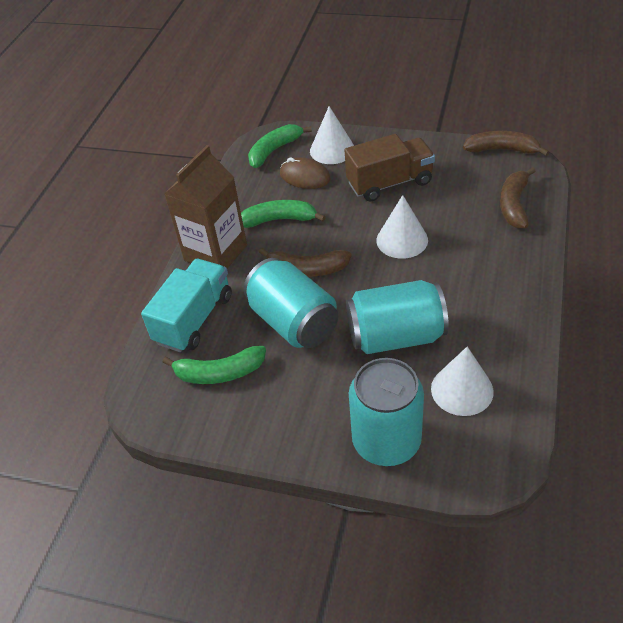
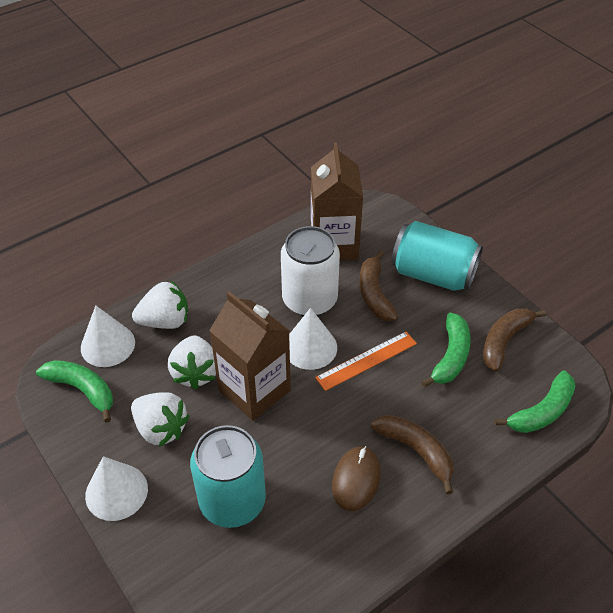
brown carton: [164,145,247,269] = 1 -> [209,291,291,421] [311,142,363,260] = 2
brown truck: [345,134,435,202] = 1 -> none = 0
orange ruler: none = 0 -> [315,331,417,391] = 1
turquoise can: [244,258,338,348] [346,280,449,354] [349,358,424,466] = 3 -> [190,425,266,528] [391,221,483,291] = 2
turquoise truck: [141,259,232,352] = 1 -> none = 0
white can: none = 0 -> [281,226,340,316] = 1
white strawberry: none = 0 -> [131,392,190,447] [132,281,188,329] [168,335,216,390] = 3

